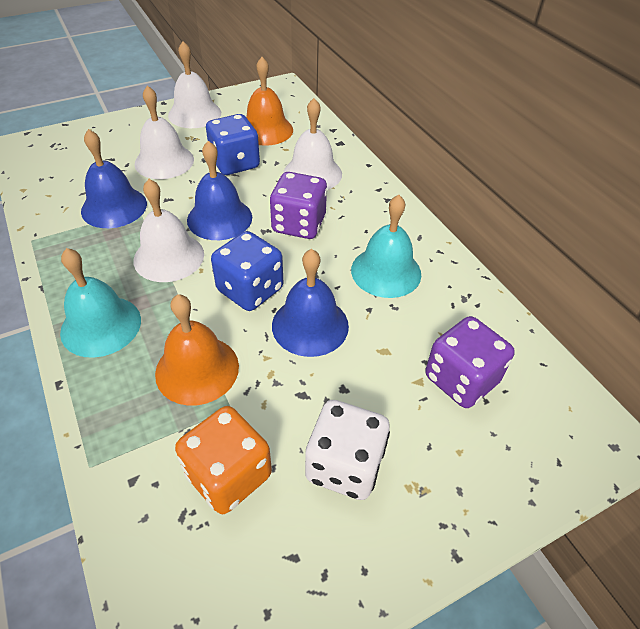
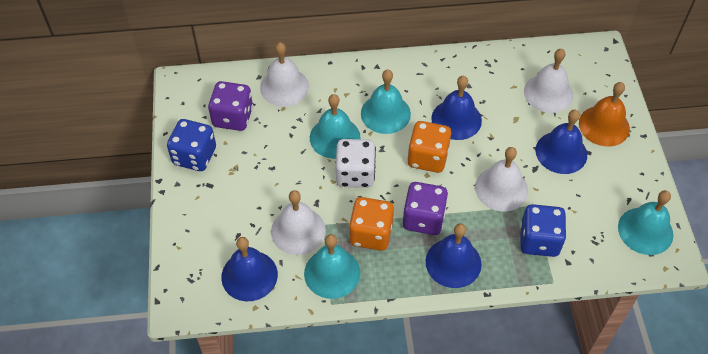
blue bell: [81,129,147,228] [187,141,252,240] [272,249,349,357] = 3 -> [221,237,278,301] [426,223,482,288] [431,76,482,140] [535,109,587,174] = 4
orange bell: [155,294,239,406] [246,57,293,146] = 2 -> [579,82,630,146] = 1
orange dice: [175,406,272,514] = 1 -> [349,197,394,251] [407,121,451,173] = 2
turquoise bell: [60,248,141,358] [351,195,421,298] = 2 -> [304,234,360,299] [310,94,361,159] [361,70,411,134] [618,190,673,255] = 4

